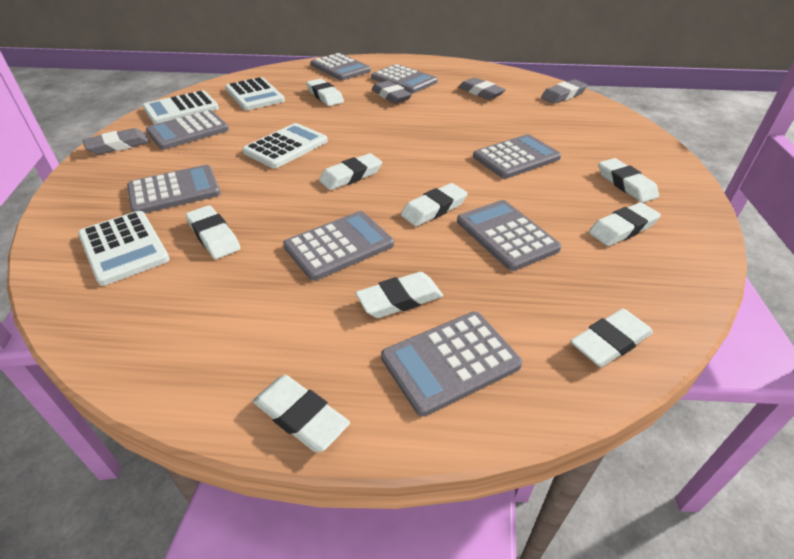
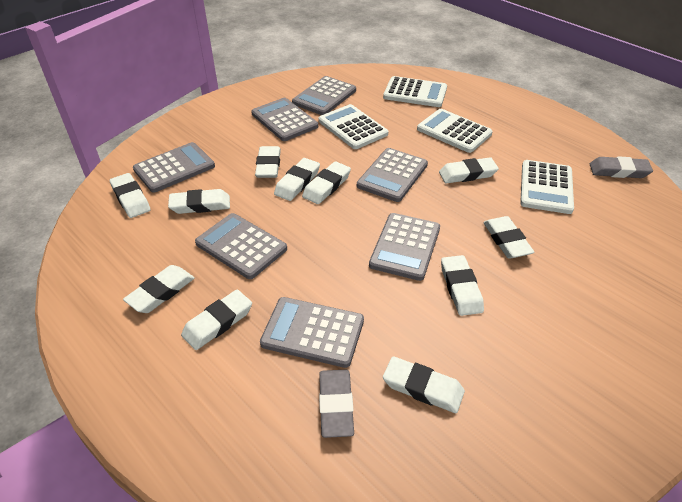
grey calculator: [127,165,221,213] [146,110,229,150] [283,211,394,281] [311,53,371,80] [371,64,437,93] [381,312,522,417] [457,200,561,271] [473,134,561,179] = 8 -> [133,142,215,193] [195,213,287,279] [251,98,318,141] [260,297,364,368] [292,76,356,115] [357,148,428,202] [369,213,440,281] = 7
grey eraser: [83,128,150,155] [372,81,412,104] [459,77,506,100] [541,79,588,104] = 4 -> [319,370,354,438] [590,156,653,178] = 2
white eraser: [186,205,240,259] [253,375,350,452] [306,78,344,106] [319,153,382,190] [355,272,443,318] [401,183,468,226] [571,309,653,367] [589,202,661,246] [599,158,659,203] = 9 -> [109,173,151,218] [123,265,195,313] [168,189,230,214] [181,290,252,350] [255,146,281,178] [274,158,320,201] [302,161,351,204] [383,356,465,413] [439,157,499,184] [441,255,484,316] [483,216,535,259] = 11

